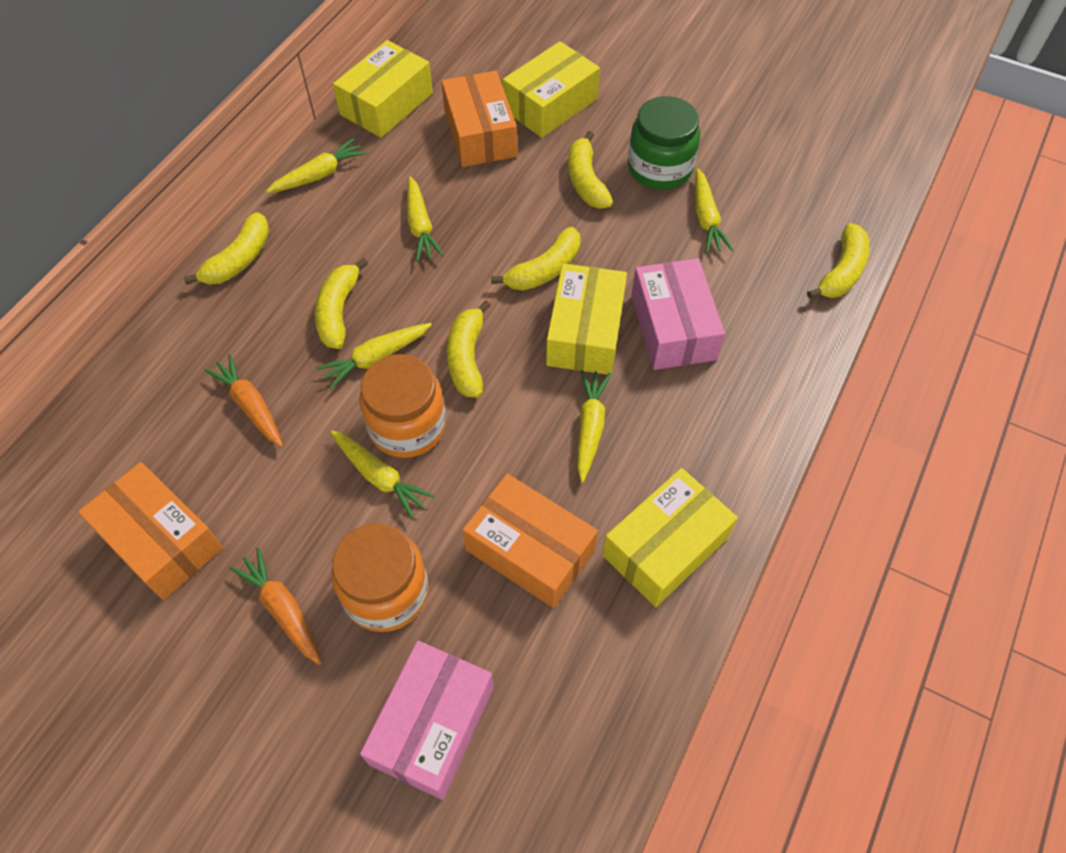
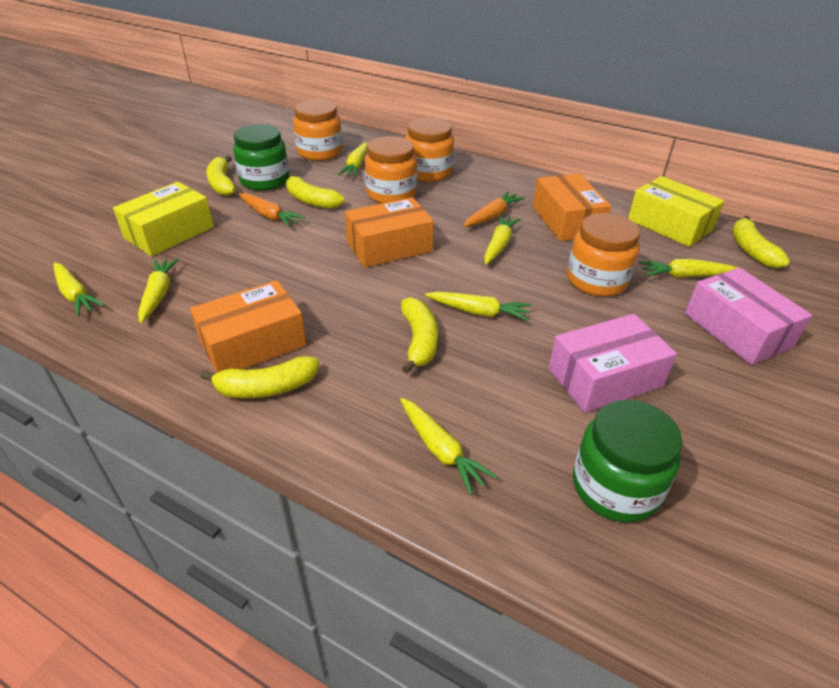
green jar: [628,96,700,190] = 1 -> [233,124,289,191] [573,400,682,522] = 2
orange jar: [332,523,429,632] [360,354,446,458] = 2 -> [293,100,342,161] [365,136,417,203] [405,117,454,182] [567,213,640,296] = 4
yellow banana: [184,212,269,285] [315,258,368,349] [447,300,491,398] [491,227,580,291] [568,131,613,209] [807,223,869,299] = 6 -> [201,356,319,398] [206,155,236,196] [286,174,345,209] [401,297,438,374] [732,216,790,268] = 5
yellow box: [333,40,433,138] [502,41,600,138] [546,263,627,375] [602,468,738,607] = 4 -> [113,182,214,256] [628,176,725,247] = 2
yellow carrot: [266,138,367,193] [317,323,432,389] [330,430,435,519] [407,176,444,262] [577,370,611,483] [695,168,733,254] = 6 -> [54,262,105,317] [138,258,179,323] [338,142,368,177] [400,398,498,495] [425,292,531,321] [484,215,520,265] [639,259,738,278] = 7

